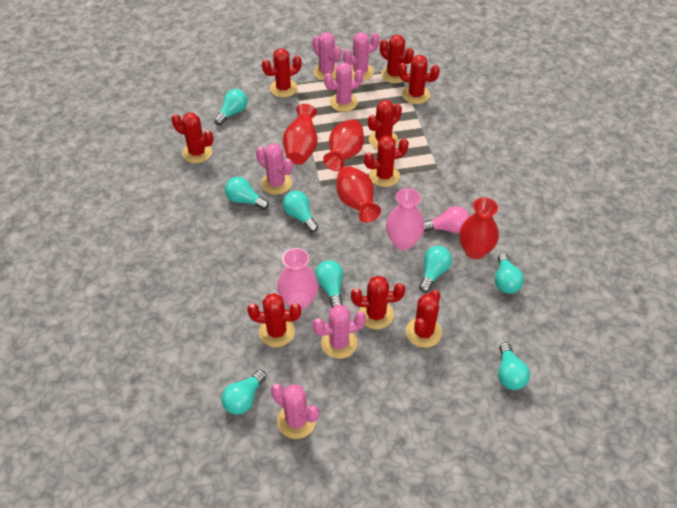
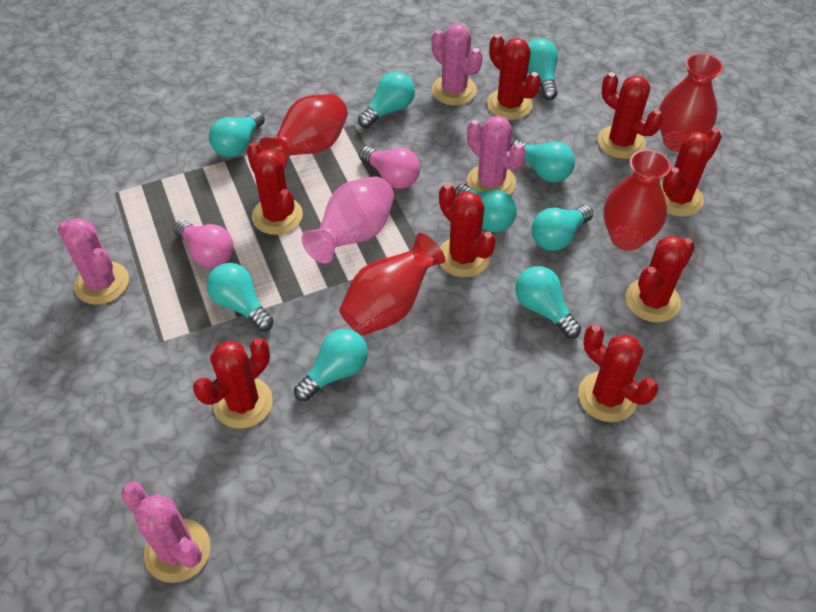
pink cactus: [256,143,293,195] [271,383,319,439] [312,32,341,81] [312,305,366,359] [324,62,363,112] [343,32,379,81] = 6 -> [58,218,129,305] [121,482,210,583] [431,24,483,105] [467,116,526,195] = 4
pink light bulb: [424,206,470,233] = 1 -> [174,220,234,268] [359,146,420,189] = 2
pink vase: [277,248,318,310] [386,188,425,250] = 2 -> [301,176,394,264] = 1
red cactus: [171,113,213,163] [247,293,301,347] [262,48,302,97] [351,276,405,330] [364,136,409,187] [368,100,402,149] [380,35,414,83] [398,55,440,104] [406,290,442,348] = 9 -> [193,338,273,429] [246,142,303,235] [439,183,496,277] [487,34,541,120] [578,324,658,422] [598,72,663,159] [626,235,695,323] [660,128,722,217] = 8
turquoise light bulb: [214,89,248,125] [222,370,266,415] [225,177,269,210] [283,191,318,232] [315,260,343,308] [419,246,452,293] [495,253,524,294] [498,342,530,390] = 8 -> [207,263,274,331] [209,111,265,158] [294,329,368,401] [358,72,415,128] [455,184,517,232] [510,140,575,182] [515,266,581,338] [527,38,558,100] [532,205,593,251] = 9

